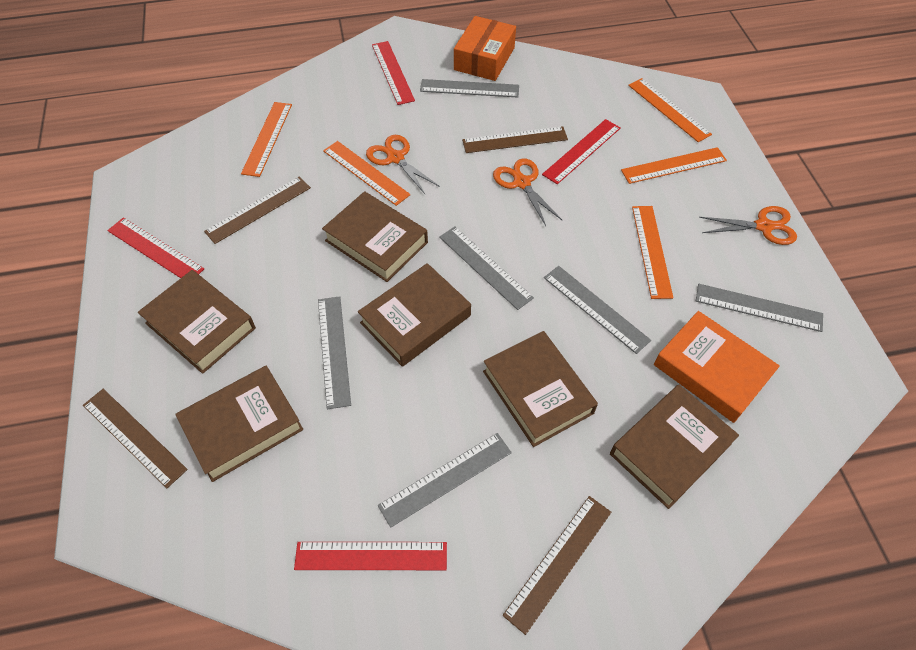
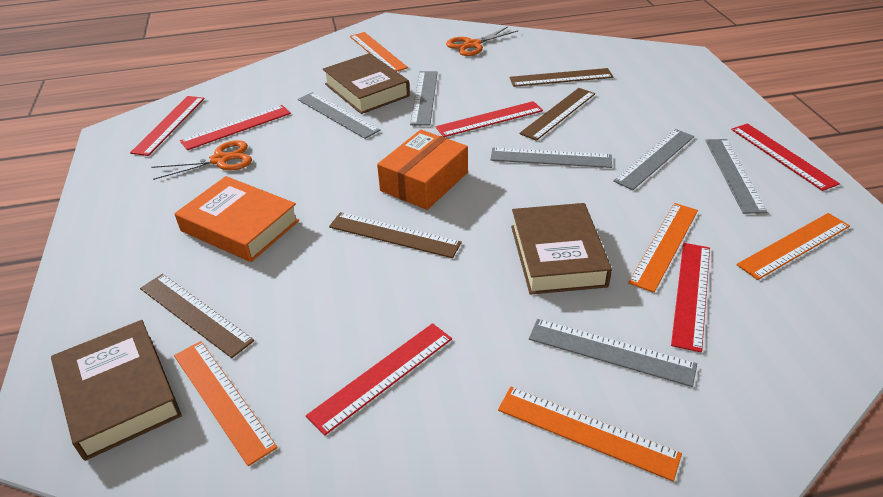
brown book: [138,270,256,374] [175,366,303,482] [322,191,428,282] [358,263,471,367] [483,331,598,447] [610,385,739,509] = 6 -> [51,320,182,461] [323,53,410,114] [511,203,612,295] = 3
orange scissors: [366,135,440,194] [493,159,562,226] [699,206,797,245] = 3 -> [151,140,252,180] [446,27,518,56] = 2
red ruler: [107,217,204,278] [294,542,447,570] [372,41,415,105] [542,119,620,184] = 4 -> [130,96,205,156] [180,105,291,150] [306,323,452,436] [436,101,543,137] [671,243,710,353] [731,124,840,191] = 6

